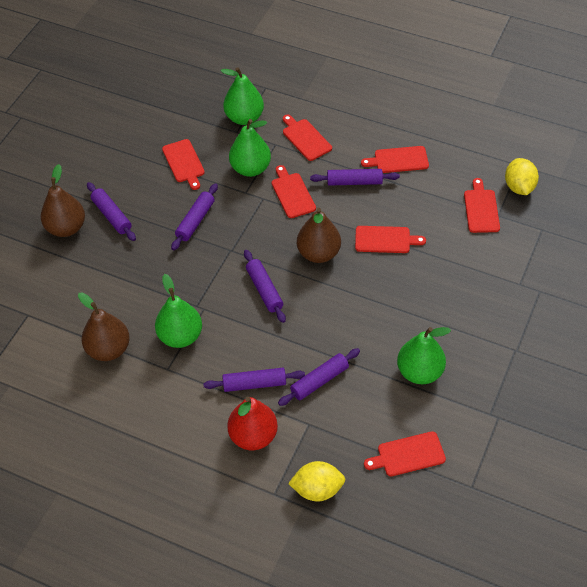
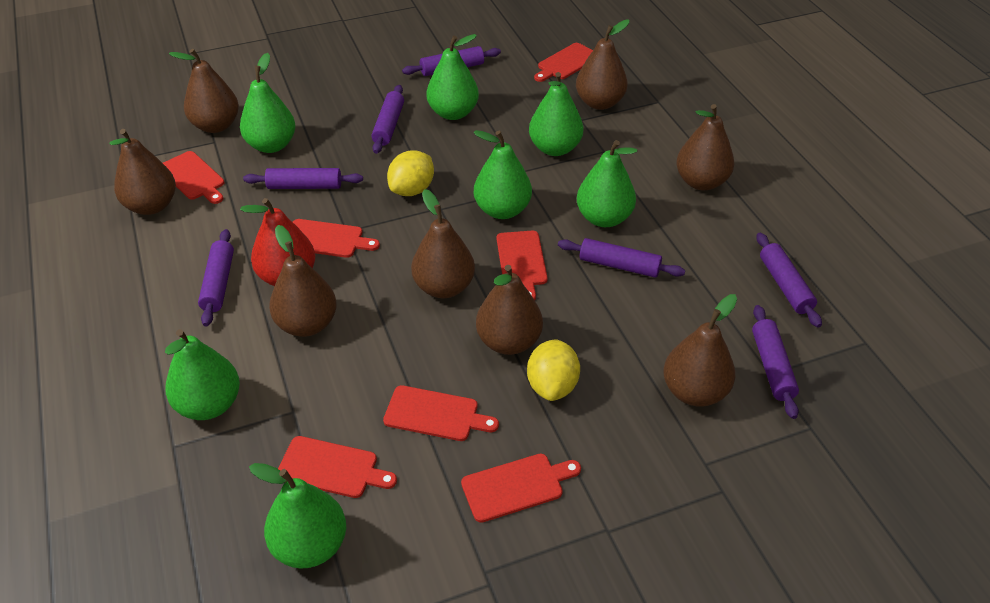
brown pear: [41,164,85,237] [78,293,130,361] [297,208,341,263] = 3 -> [109,129,176,215] [169,49,239,133] [269,225,337,337] [411,189,475,298] [476,265,543,355] [576,20,630,110] [663,294,737,407] [676,104,734,190] = 8
green pear: [155,274,202,348] [221,67,264,125] [229,119,271,177] [397,327,451,384] = 4 -> [165,329,240,420] [240,53,295,153] [249,463,346,569] [427,34,479,120] [473,130,532,219] [529,72,583,156] [577,140,637,227] = 7
purple rolling pin: [87,182,136,241] [171,183,218,250] [203,368,305,392] [244,250,286,323] [278,348,360,406] [310,169,400,186] = 6 -> [198,229,234,326] [243,168,363,189] [371,85,404,154] [402,46,501,76] [558,238,685,278] [752,305,799,419] [756,233,822,327] = 7

